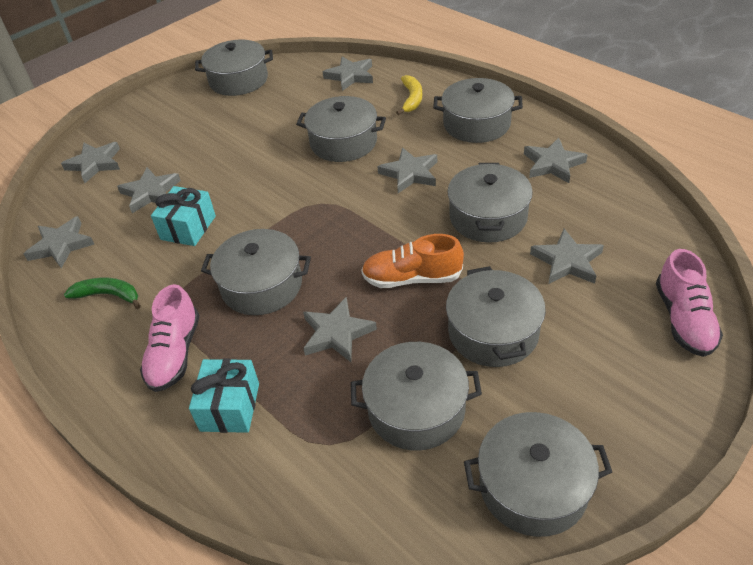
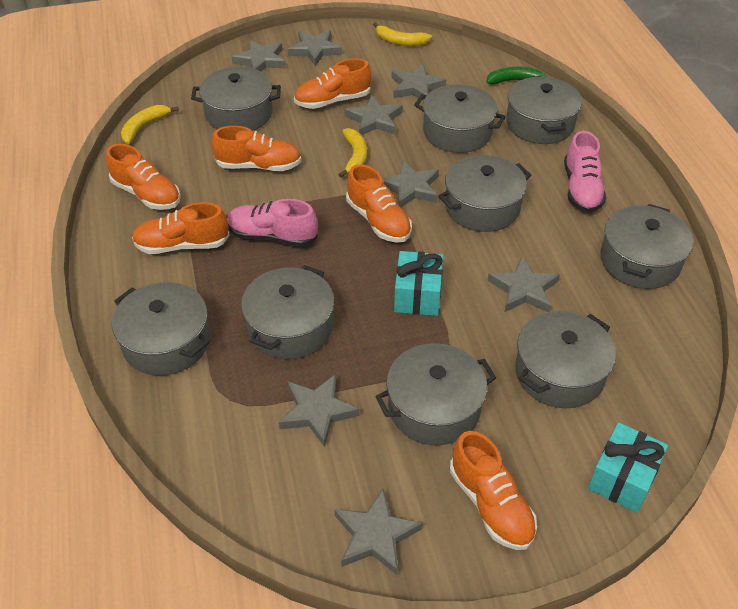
grey pot: [195,40,273,96] [201,229,311,315] [296,96,386,162] [351,342,482,451] [433,78,523,143] [446,266,546,367] [448,163,533,243] [464,412,612,537] = 8 -> [112,282,210,376] [191,67,281,131] [241,265,334,359] [375,343,496,445] [414,84,506,153] [438,155,531,232] [506,76,582,144] [515,311,616,408] [600,204,693,289] = 9
orange shoe: [361,234,464,288] = 1 -> [106,144,181,210] [132,202,230,254] [212,126,301,171] [294,58,372,109] [346,164,412,243] [450,431,537,550] = 6
yellow banana: [396,75,422,115] = 1 -> [121,105,179,144] [338,128,367,177] [373,22,432,46] = 3

